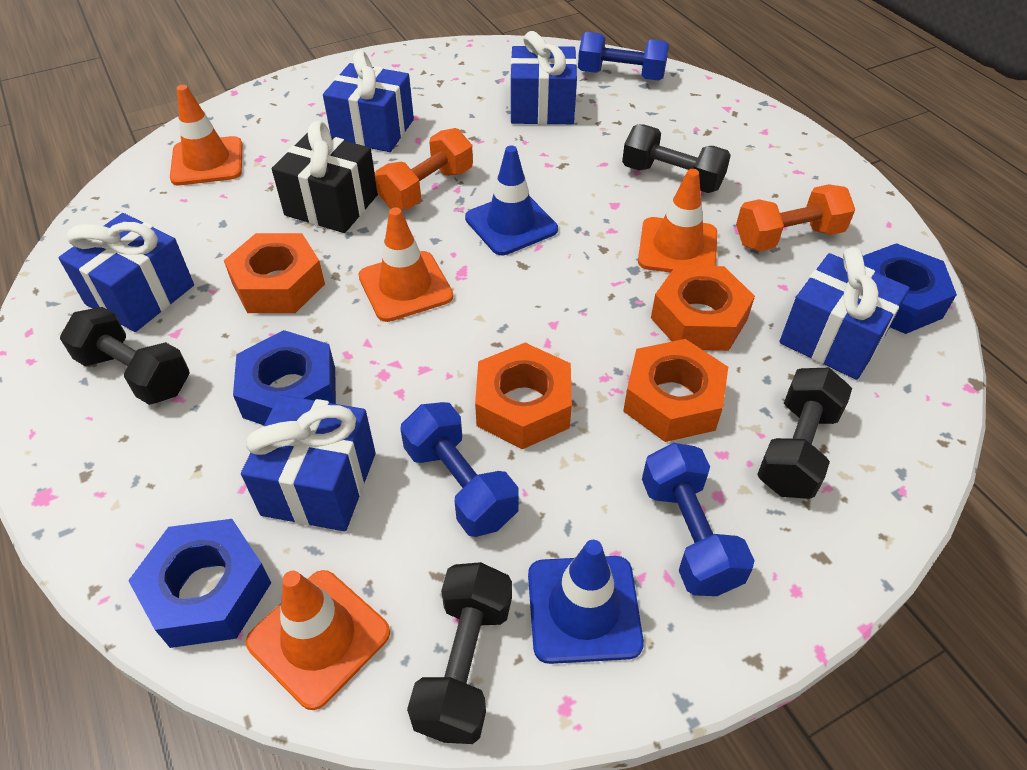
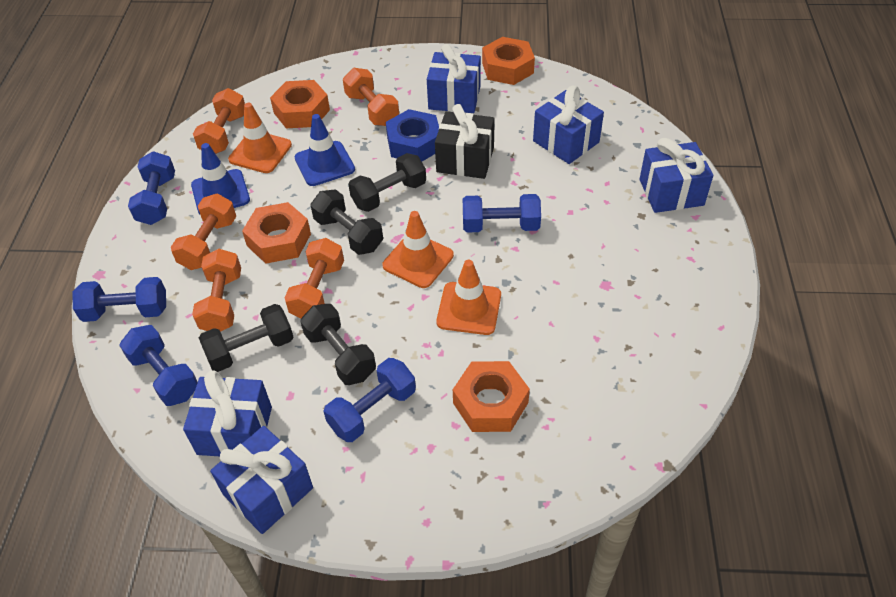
blue dumbbell: [400,402,519,537] [578,32,669,81] [642,443,755,596] = 3 -> [73,277,166,322] [119,325,198,406] [128,151,175,225] [324,358,416,442] [463,194,541,233] = 5
blue nut: [128,519,271,648] [233,330,336,425] [863,243,957,334] = 3 -> [386,109,439,162] = 1
orange dumbbell: [375,128,473,210] [736,184,855,251] = 2 -> [171,193,236,270] [192,249,241,332] [193,88,245,154] [284,238,344,318] [343,68,399,126] = 5
orange traffic cone: [170,85,243,185] [246,570,390,710] [358,207,454,322] [638,169,717,272] = 4 -> [228,103,292,173] [382,211,454,288] [436,260,501,335] = 3

